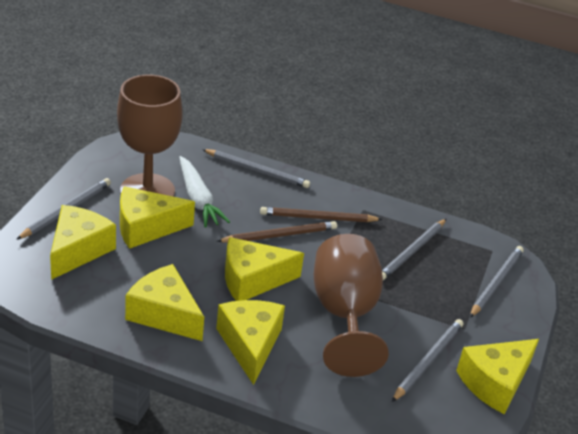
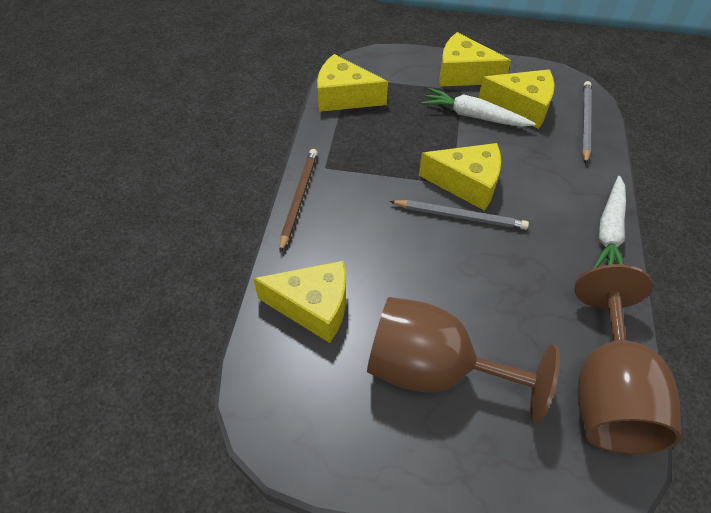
brown pencil: [217,221,337,243] [260,207,383,222] = 2 -> [280,149,318,253] = 1
grey pencil: [16,178,111,240] [202,149,310,188] [382,219,446,280] [392,319,463,402] [470,246,524,318] = 5 -> [389,200,529,230] [582,81,592,164] = 2
white carrot: [179,156,230,227] = 1 -> [422,88,536,127] [593,176,626,268] = 2
yellow cheese: [50,205,116,280] [120,186,195,249] [125,264,204,341] [216,300,285,385] [225,237,304,301] [456,339,539,414] = 6 -> [253,261,346,343] [317,54,388,112] [419,143,501,211] [439,32,511,87] [478,70,555,129] = 5

